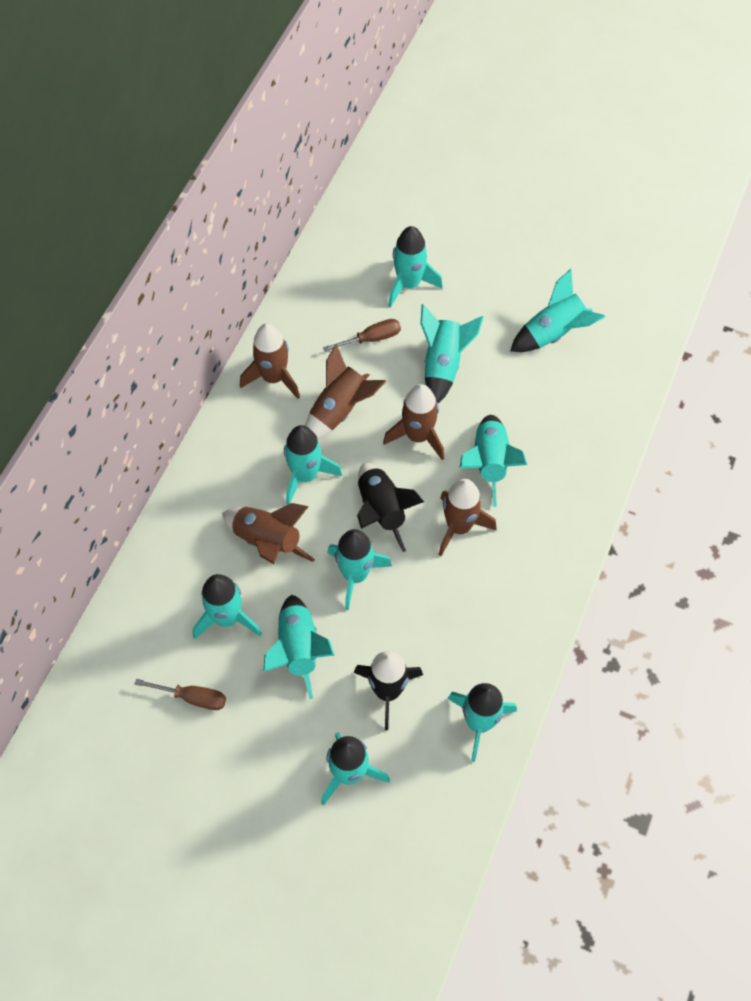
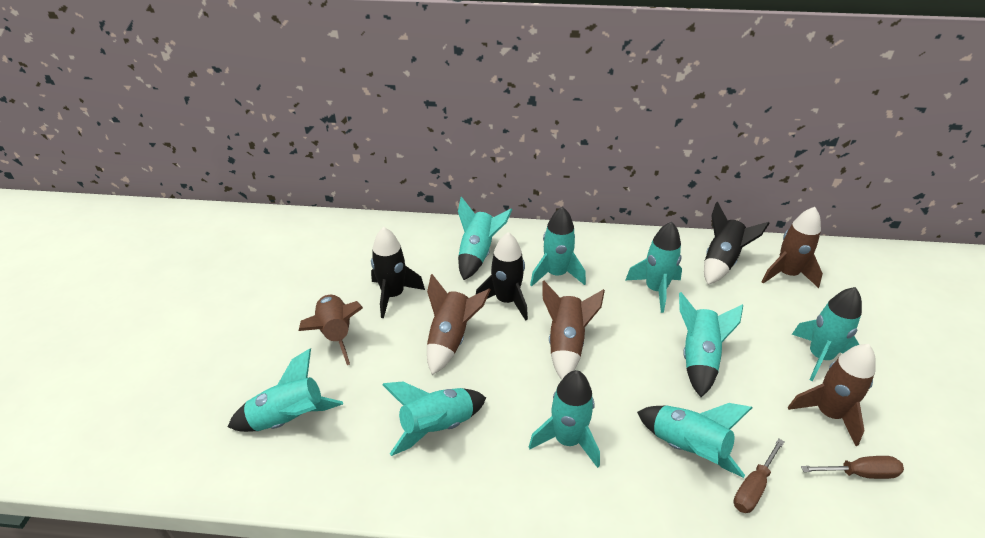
black rocket: [354,651,423,730] [357,463,424,552] = 2 -> [371,227,425,318] [476,232,528,321] [704,202,770,285] = 3
turquoise rocket: [193,574,262,639] [264,595,334,699] [284,425,342,505] [321,732,390,806] [327,529,392,610] [388,226,443,307] [420,304,484,403] [447,683,517,762] [460,415,527,507] [510,269,605,352] = 10 -> [228,348,343,432] [382,382,486,456] [458,197,512,280] [529,370,600,468] [530,206,586,286] [626,222,682,313] [637,403,753,478] [679,292,743,397] [792,287,862,381] = 9

